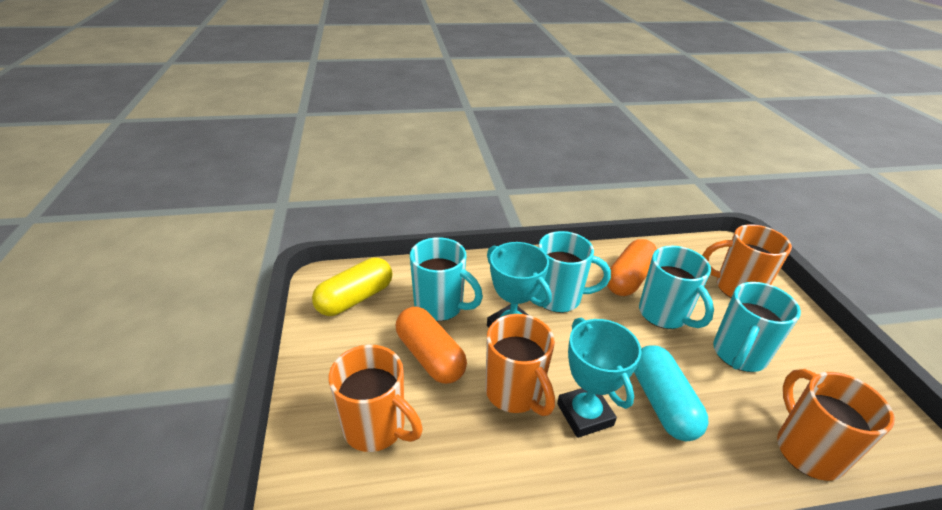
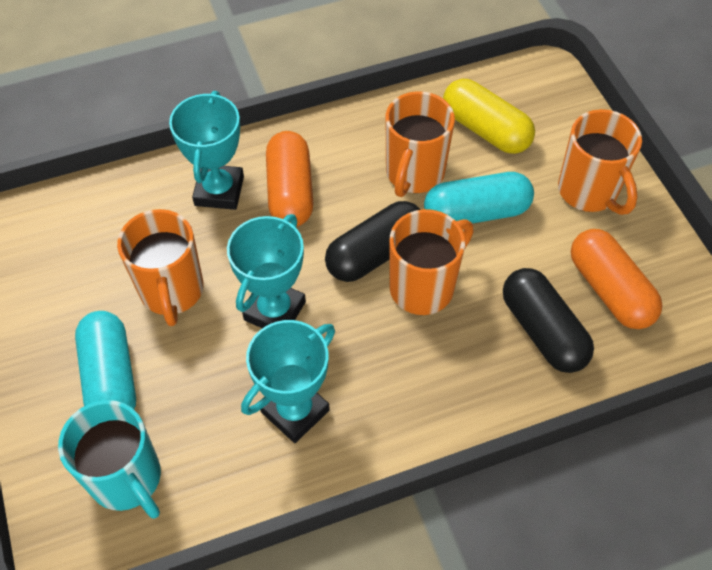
black capsule: none = 0 -> [325,201,420,282] [503,268,594,373] = 2
turquoise capsule: [634,345,708,441] = 1 -> [75,311,136,409] [424,172,534,224] = 2
turquoise mug: [410,237,483,321] [535,231,611,313] [639,246,714,329] [713,282,801,372] = 4 -> [58,400,161,519] = 1
turquoise trophy: [487,242,552,328] [557,318,642,438] = 2 -> [169,91,244,210] [227,214,306,328] [241,320,335,443] = 3

